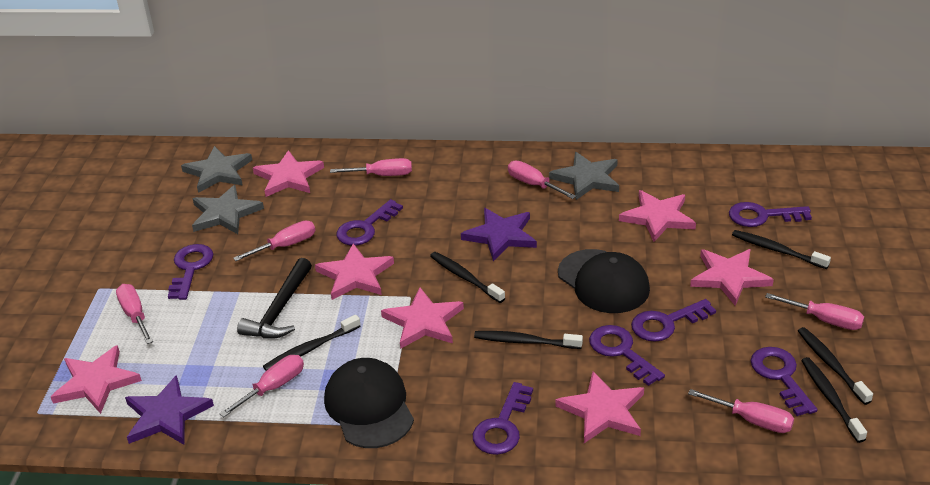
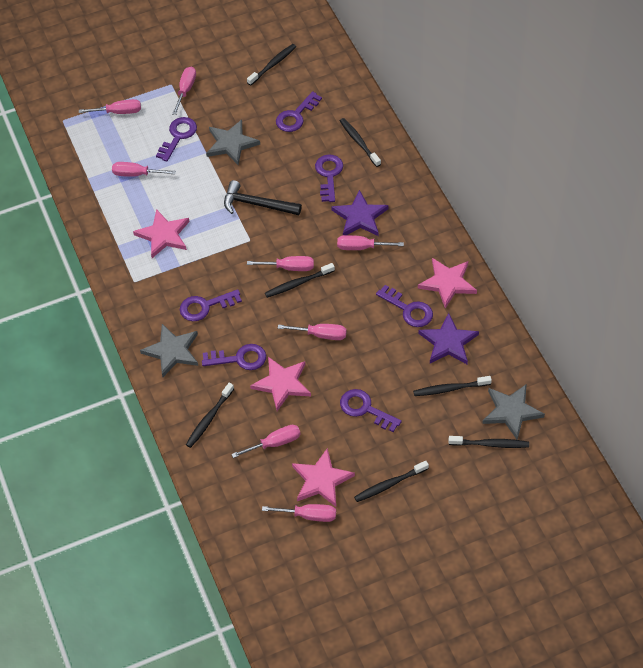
black cap: [324,358,414,448] [558,249,650,313] = 2 -> none = 0
black toothbrush: [263,315,361,371] [430,252,505,303] [474,331,583,349] [732,230,831,269] [798,327,873,405] [801,357,867,443] = 6 -> [186,383,234,448] [247,44,296,86] [265,263,335,298] [340,118,381,167] [354,461,429,502] [413,376,492,396] [449,436,529,448] = 7
pink screwdriver: [116,284,153,344] [219,355,304,417] [233,221,315,261] [330,158,412,176] [508,161,576,199] [688,389,794,433] [765,293,864,330] = 7 -> [79,99,141,114] [112,162,176,177] [172,67,196,115] [231,425,300,458] [247,256,314,271] [262,504,336,522] [278,324,346,340] [337,235,404,250] = 8
pink star: [51,345,142,414] [253,150,324,197] [315,244,394,300] [381,288,464,349] [555,371,644,443] [619,190,696,242] [690,249,774,306] = 7 -> [133,209,190,258] [250,357,311,411] [292,448,355,507] [418,258,477,309] = 4

